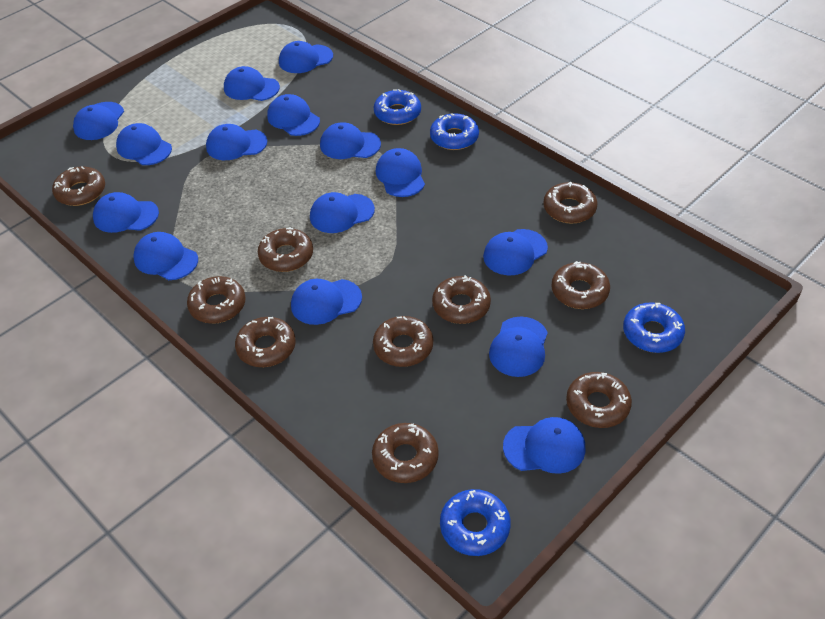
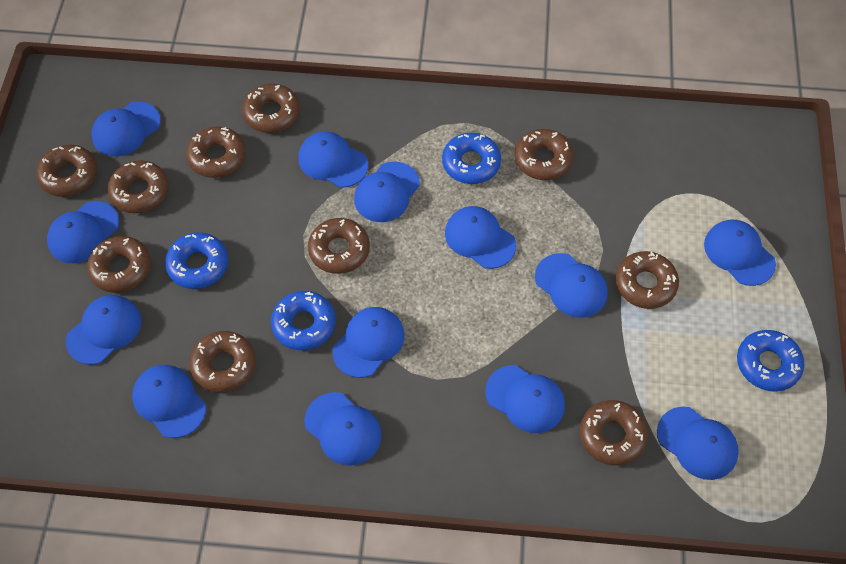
blue cap: [73,102,124,140] [93,192,159,233] [116,123,172,165] [133,232,198,280] [206,124,267,160] [224,66,280,101] [267,94,320,136] [279,41,333,73] [291,279,362,325] [310,192,375,233] [320,122,381,159] [376,148,425,197] [483,229,548,275] [489,317,548,377] [503,417,586,474] = 15 -> [47,201,119,263] [66,295,142,365] [91,102,161,157] [132,365,206,438] [298,131,368,188] [304,392,382,466] [332,307,405,378] [354,162,420,222] [445,206,516,269] [485,365,565,433] [535,253,608,318] [657,406,739,480] [704,220,776,286] = 13

